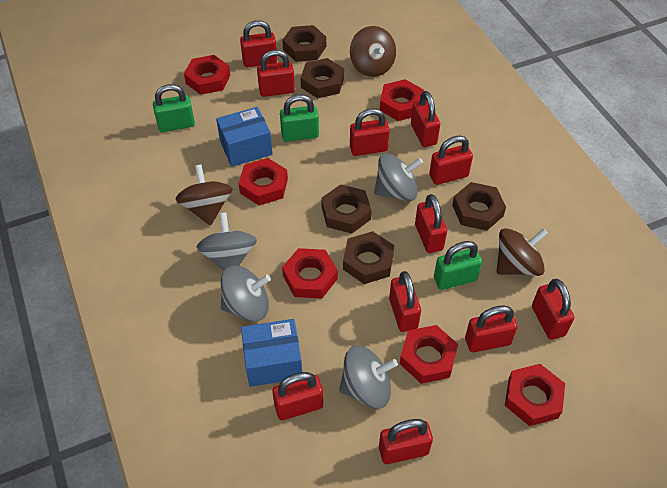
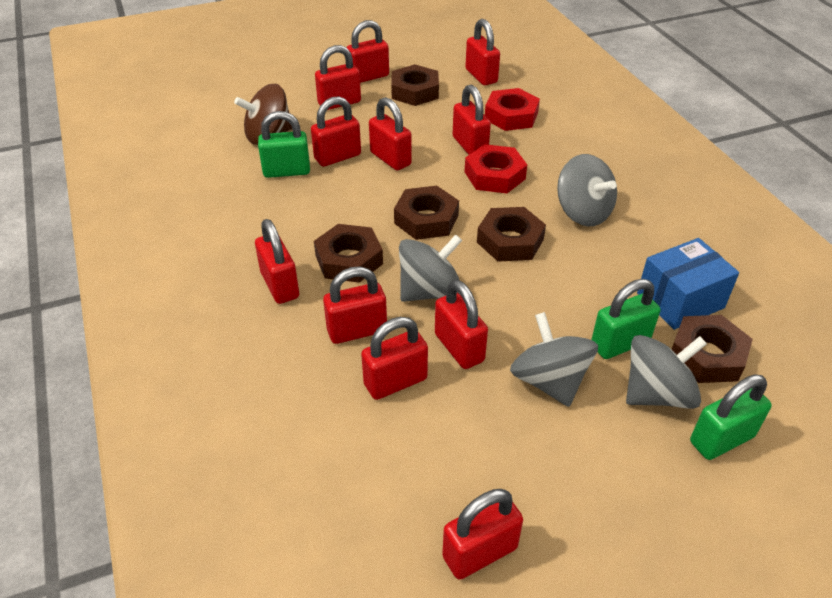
blue box: [216,107,273,167] [241,319,302,387] = 2 -> [637,238,739,330] = 1
brown spinning top: [175,165,233,226] [350,26,396,77] [496,228,548,276] = 3 -> [234,84,292,144] = 1
red nut: [184,55,230,95] [239,158,288,206] [282,248,338,298] [380,79,424,121] [400,325,458,384] [505,364,565,426] = 6 -> [465,144,527,193] [485,88,540,131] = 2

